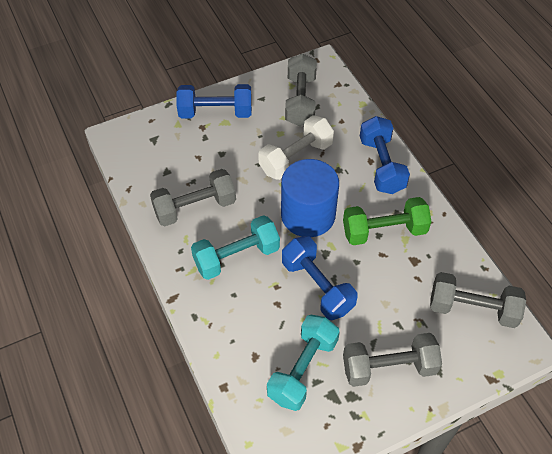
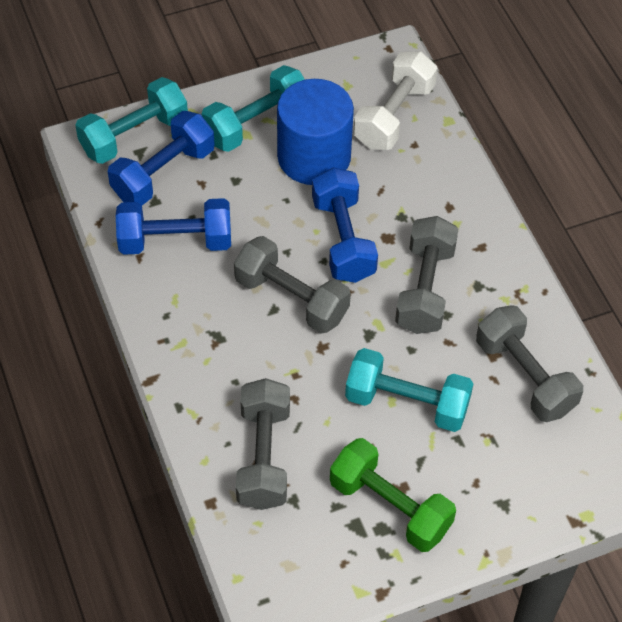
turquoise dumbbell: [191,215,280,280] [267,315,340,411] = 2 -> [75,77,188,164] [202,65,305,152] [345,348,474,432] = 3

